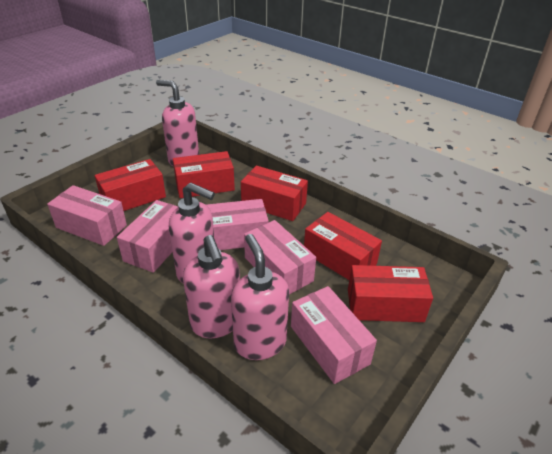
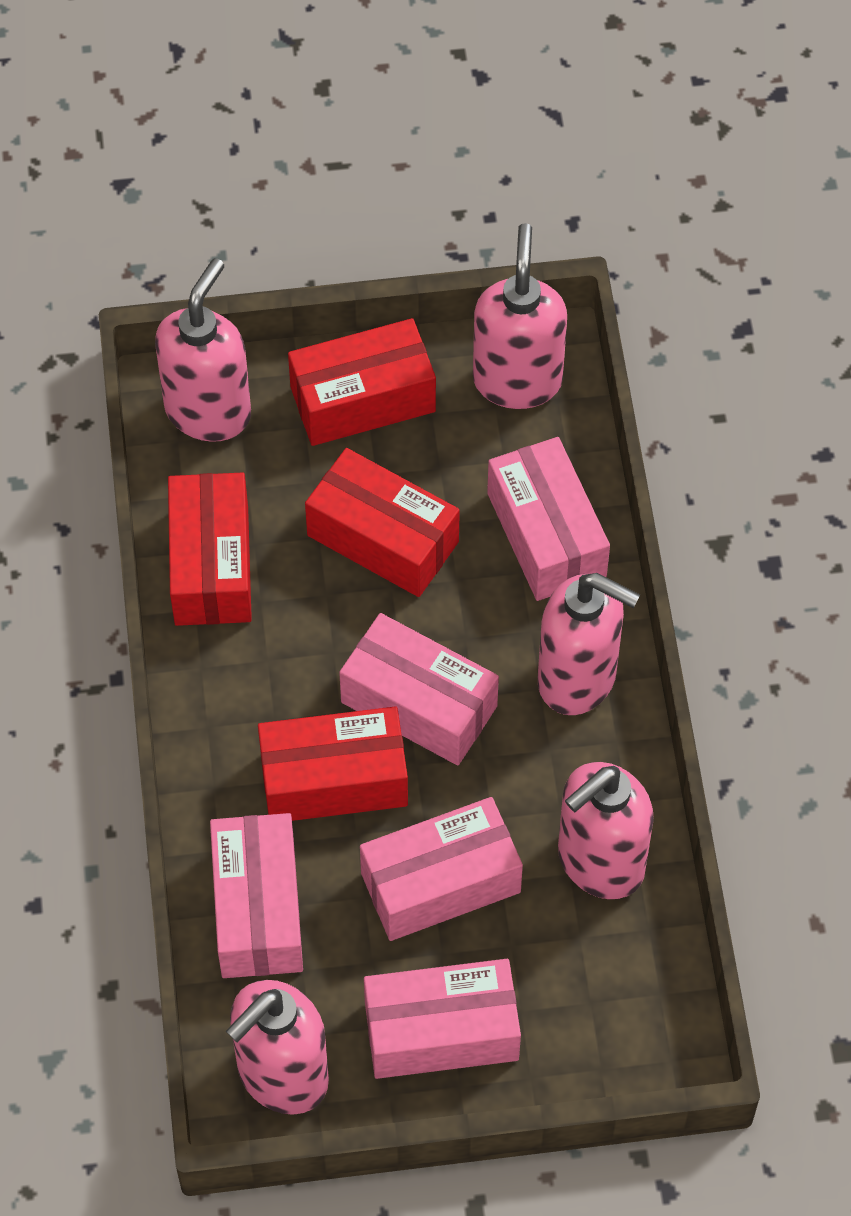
pink soap dispenser: [156,80,199,167] [169,183,215,284] [183,235,240,338] [231,234,289,360] = 4 -> [155,258,251,442] [226,980,329,1115] [473,223,567,409] [538,573,640,715] [558,762,654,899] = 5
red box: [95,159,166,211] [173,151,235,198] [241,166,308,221] [304,212,382,280] [348,265,433,322] = 5 -> [168,472,252,626] [258,706,408,821] [288,318,436,446] [305,448,460,597] = 4

